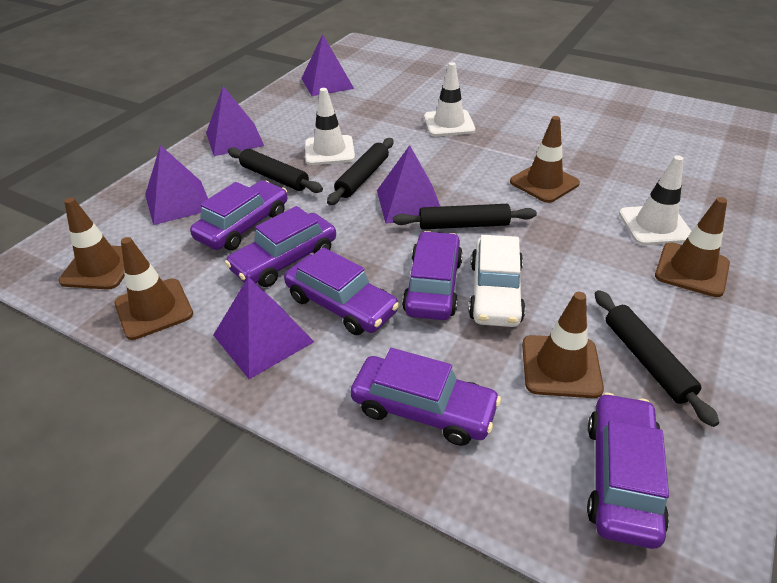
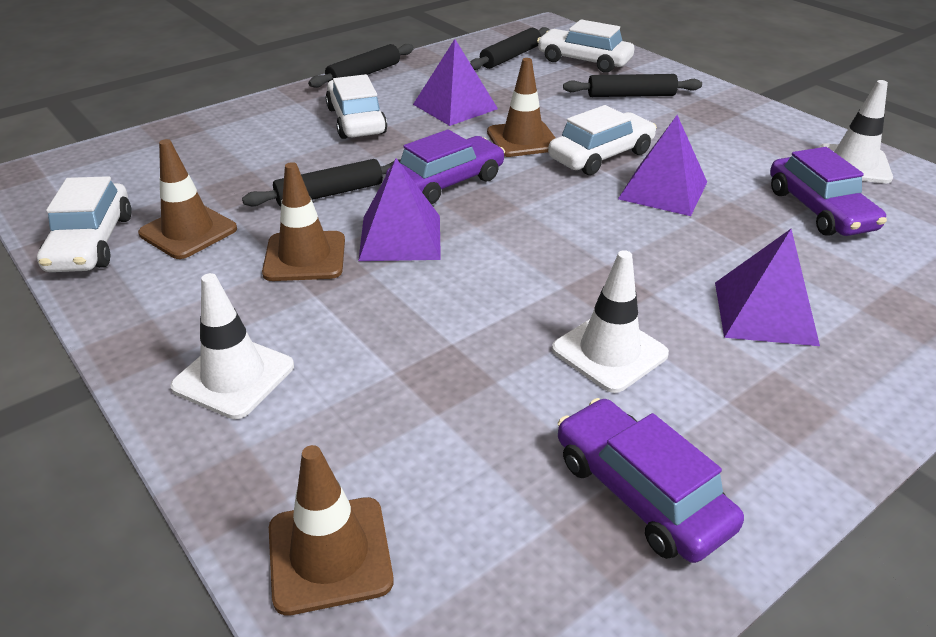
brown traffic cone: [58,197,125,290] [114,237,193,340] [510,116,580,203] [522,292,604,398] [655,197,730,297] = 5 -> [138,139,237,259] [262,162,345,281] [269,445,394,616] [487,58,555,157] = 4
purple car: [190,180,287,250] [225,206,336,287] [284,247,399,335] [351,348,501,446] [402,231,463,320] [587,393,669,549] = 6 -> [386,129,505,205] [558,398,744,563] [770,147,887,236] = 3
purple pyramid: [145,145,208,225] [206,86,264,156] [213,277,314,379] [301,34,354,96] [377,145,441,224] = 5 -> [358,158,441,261] [413,39,498,126] [618,115,707,216] [715,229,820,346] = 4
white car: [469,235,526,327] = 1 -> [37,176,132,272] [325,74,387,139] [537,19,634,73] [548,105,657,175] = 4

